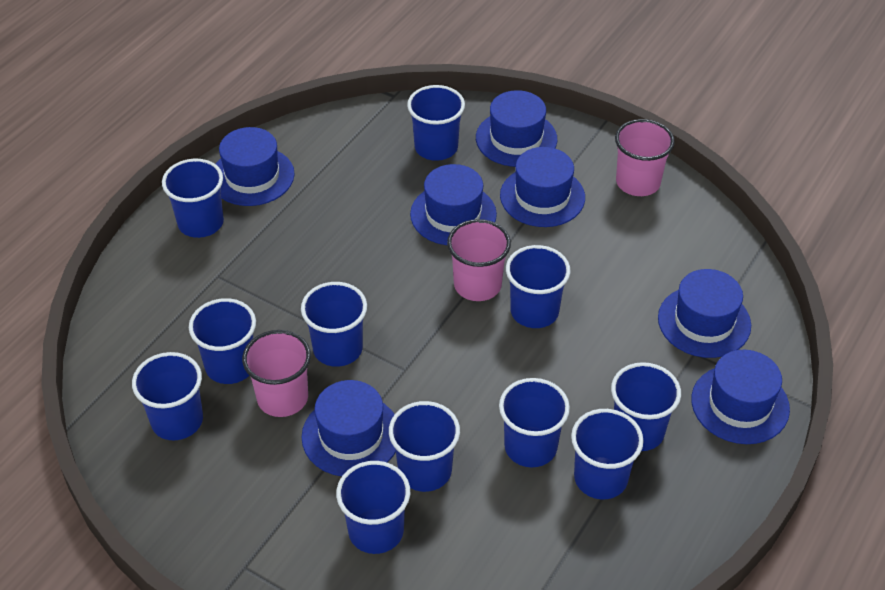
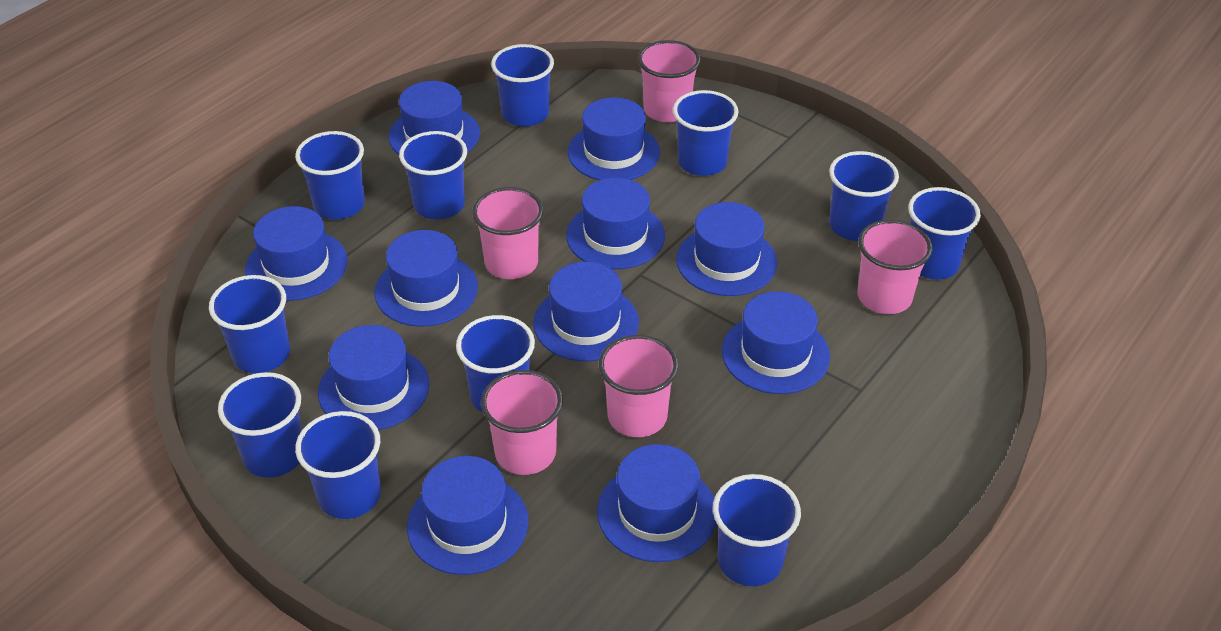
blue hat: [216,127,295,206] [301,380,396,476] [410,164,497,245] [476,90,557,167] [500,147,585,227] [658,269,751,358] [691,350,790,444] = 7 -> [245,206,348,301] [318,325,429,430] [374,230,478,327] [388,81,480,155] [407,456,528,575] [533,262,639,361] [566,178,665,269] [568,98,660,180] [597,444,716,562] [676,202,777,296] [722,291,830,394] = 11
pink cup: [242,330,311,417] [447,219,511,301] [615,119,675,196] = 3 -> [472,187,543,279] [481,370,563,475] [599,335,679,437] [638,40,700,122] [858,220,932,314] = 5

